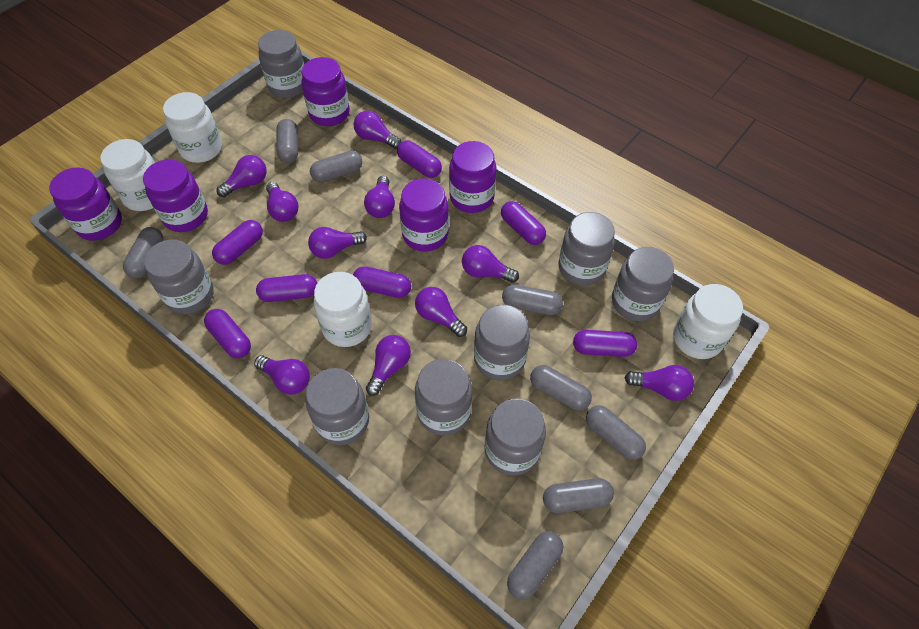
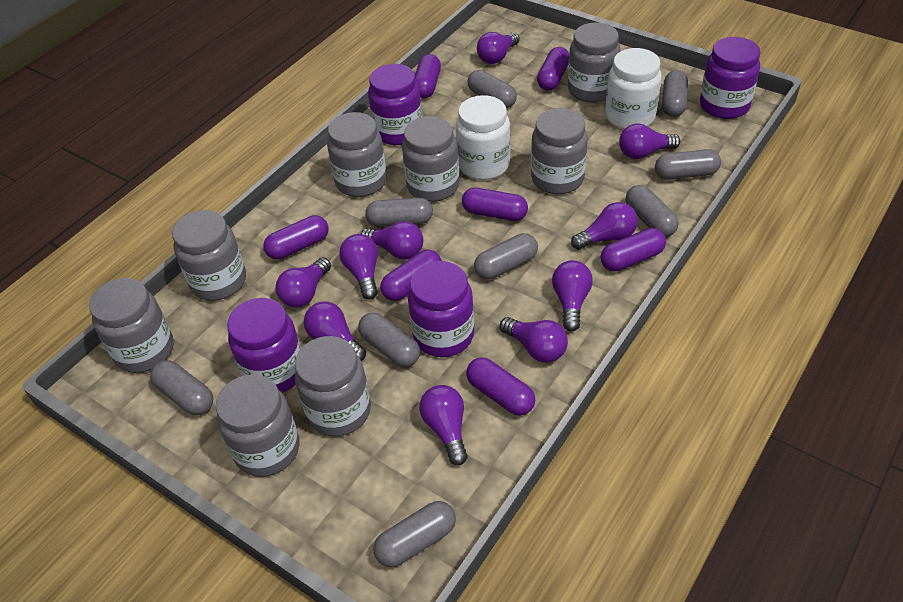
grey capsule: [123,227,163,278] [276,119,298,163] [310,151,362,182] [502,284,563,315] [507,531,563,600] [530,365,592,410] [543,478,614,513] [586,405,646,460] = 8 -> [150,360,213,415] [358,313,420,367] [365,198,433,227] [373,501,456,567] [468,70,517,108] [474,233,538,279] [626,185,679,237] [655,149,721,180] [662,70,688,117] = 9
purple jar: [49,167,122,241] [143,159,208,232] [302,57,350,126] [399,178,449,252] [449,141,497,213] = 5 -> [227,298,301,393] [368,64,423,145] [408,261,474,357] [700,37,761,119] = 4
white jar: [100,139,155,211] [163,92,222,163] [314,272,372,347] [673,284,743,359] = 4 -> [456,95,511,180] [605,48,662,129] = 2

